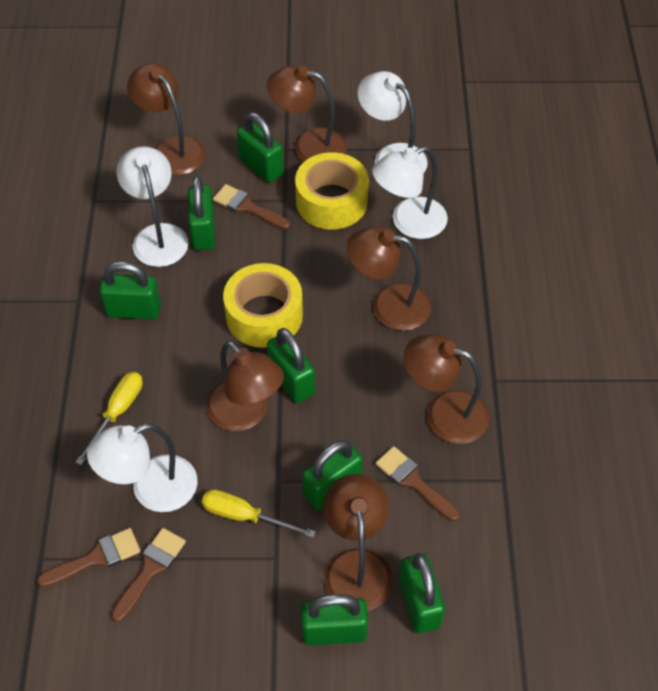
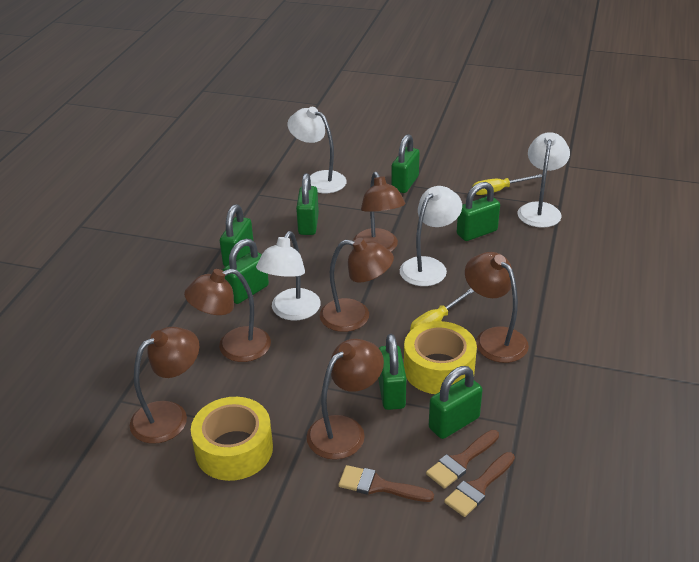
brown brush: [37,528,141,587] [111,528,186,622] [213,184,290,229] [376,446,459,521] = 4 -> [338,465,434,502] [426,430,499,489] [444,452,515,517] = 3

